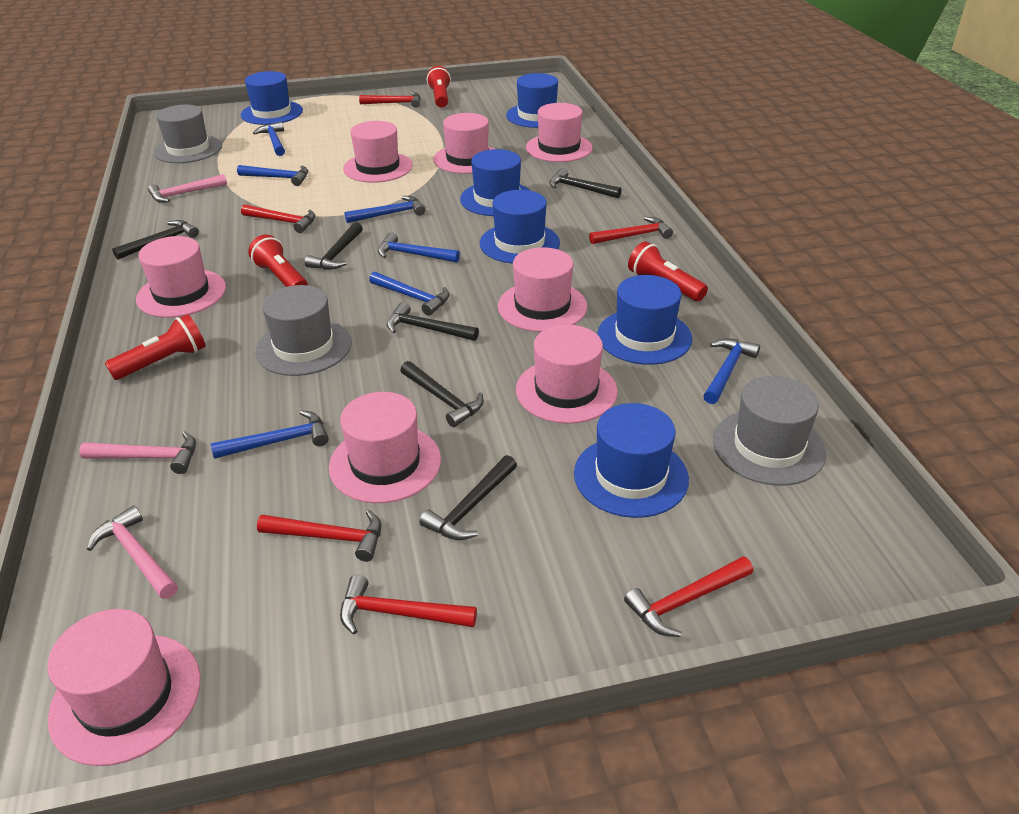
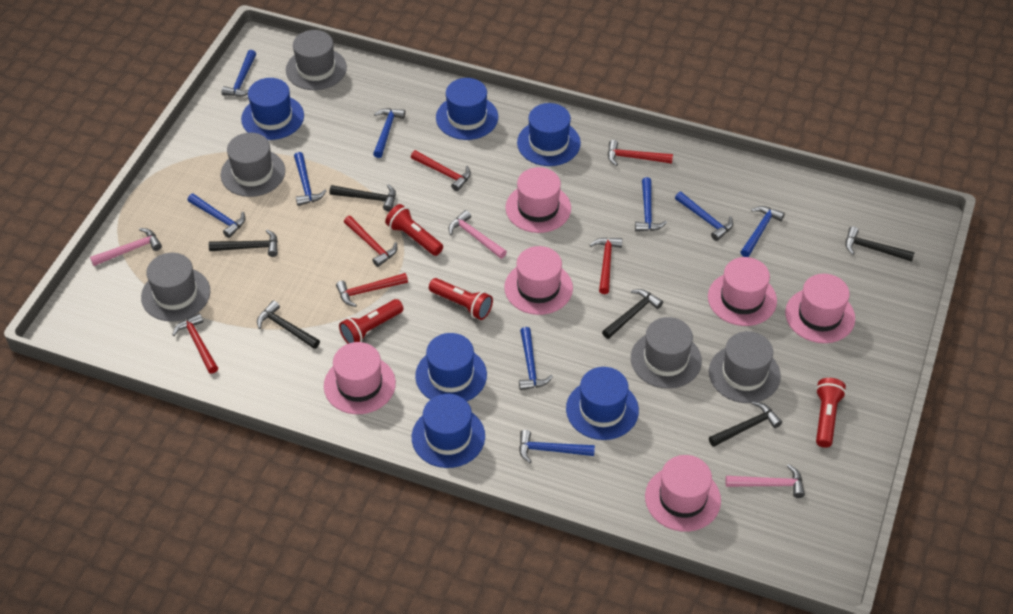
blue hammer: [211,410,329,459] [237,165,308,186] [253,122,285,156] [344,196,425,223] [369,272,449,316] [378,232,460,263] [703,338,760,404] = 7 -> [187,194,246,238] [221,50,256,97] [294,152,326,206] [373,108,405,158] [519,327,553,390] [519,430,595,463] [635,177,667,231] [675,192,733,241] [740,206,785,257] = 9
grey hat: [154,105,222,163] [255,285,352,376] [713,376,826,485] = 3 -> [141,253,210,321] [221,132,285,197] [286,30,347,90] [631,317,702,389] [709,331,781,403] = 5
pink hat: [47,609,201,766] [136,236,226,318] [329,392,441,503] [343,121,413,183] [433,113,494,174] [498,247,587,332] [516,325,618,424] [526,103,593,162] = 8 -> [324,342,396,414] [504,246,573,315] [505,167,571,233] [645,455,721,532] [708,257,777,326] [785,274,855,343] = 6

